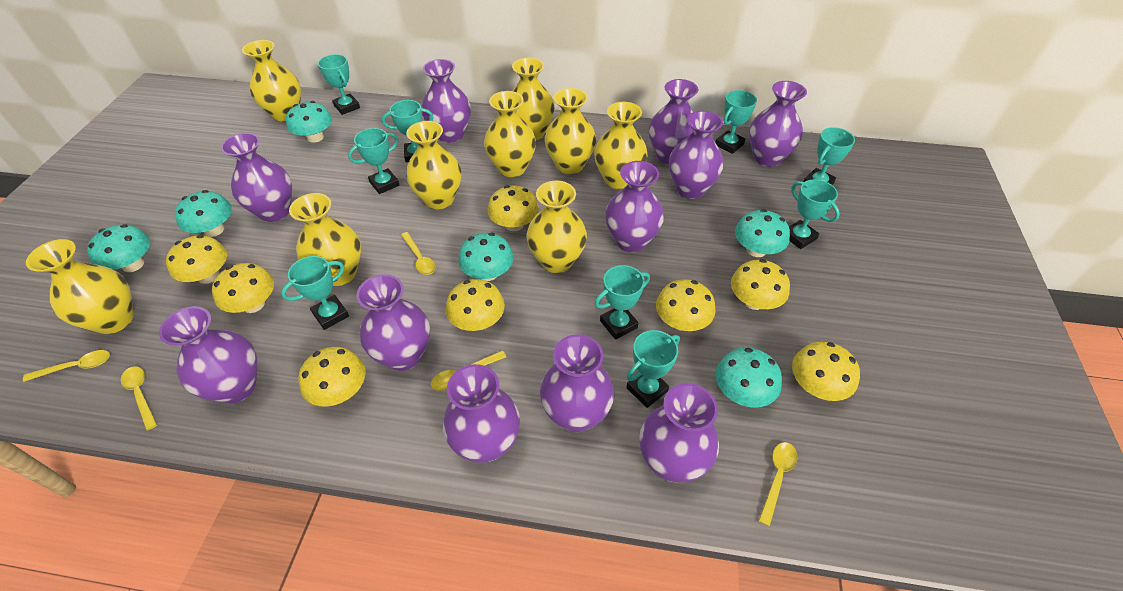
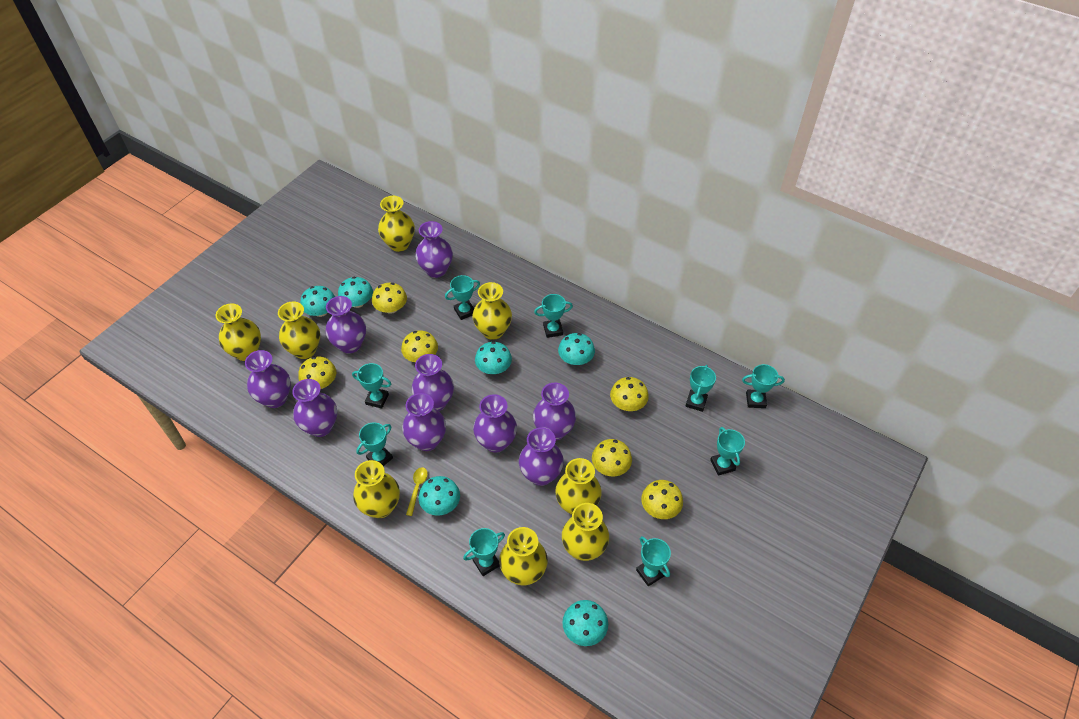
purple vase: [159,306,257,403] [221,133,292,222] [356,274,430,371] [422,59,471,143] [443,364,520,463] [540,334,614,432] [605,161,664,252] [639,383,719,483] [649,79,698,165] [669,111,723,199] [749,81,807,167] = 11 -> [245,350,291,408] [292,379,337,437] [326,296,366,354] [402,393,446,451] [411,354,454,411] [415,221,453,278] [473,394,517,453] [519,428,564,486] [533,383,576,440] = 9
yellow mushroom: [166,235,227,284] [212,263,274,313] [298,347,365,407] [446,279,505,331] [488,185,539,231] [656,279,716,331] [731,259,790,310] [792,342,860,401] = 8 -> [298,356,336,389] [372,283,407,314] [401,331,438,362] [592,439,632,476] [610,377,649,411] [641,480,683,519] = 6
yellow spoon: [23,350,110,382] [121,366,157,431] [401,232,436,275] [431,350,506,391] [759,442,798,526] = 5 -> [406,467,428,516] = 1
yellow vase: [26,239,134,334] [242,40,301,122] [289,193,361,286] [406,121,461,210] [484,91,536,177] [512,58,555,140] [527,180,587,273] [544,88,596,174] [594,102,648,189] = 9 -> [216,303,261,361] [278,302,320,359] [353,460,400,518] [378,196,415,252] [472,282,512,340] [499,527,548,585] [555,458,602,515] [562,503,609,561] = 8

